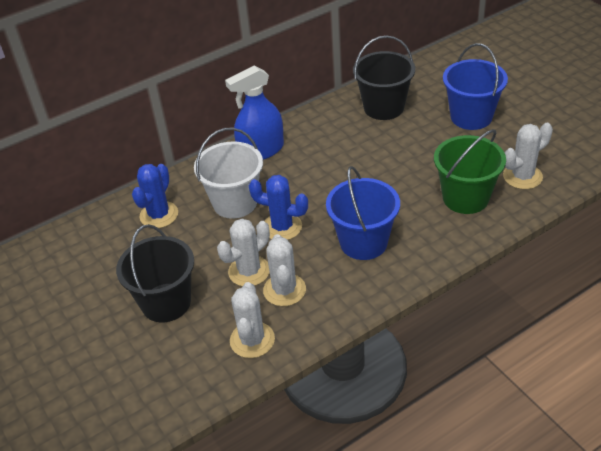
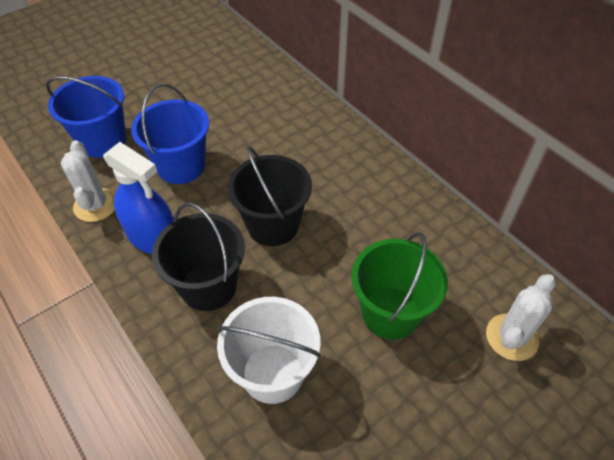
blue cactus: [132,164,178,228] [249,175,308,240] = 2 -> none = 0
white cactus: [217,219,270,286] [230,282,275,358] [263,234,306,306] [503,123,553,189] = 4 -> [61,140,115,222] [486,274,556,361] = 2

